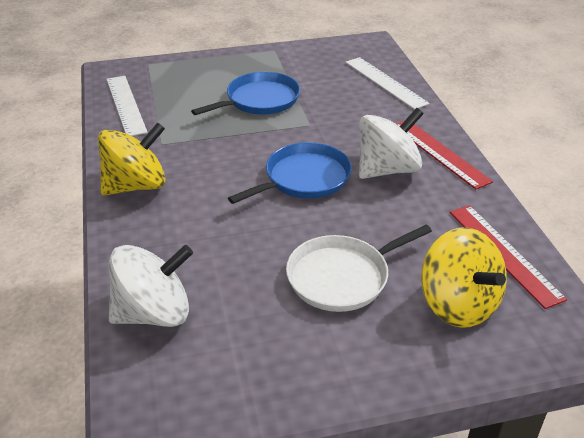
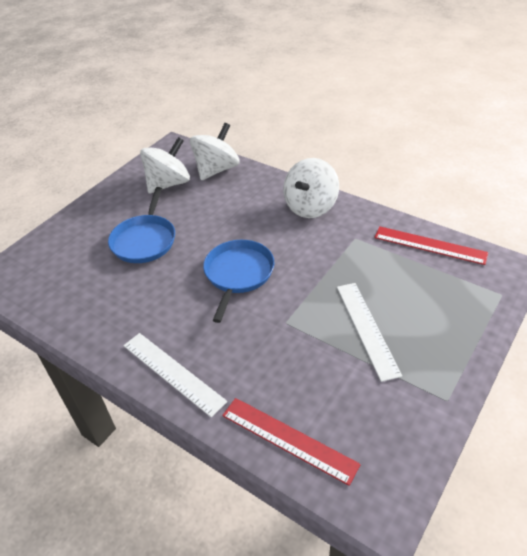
white pan: [286,225,432,312] = 1 -> none = 0
white spinning top: [109,245,193,327] [359,108,424,179] = 2 -> [140,137,190,194] [190,123,240,180] [283,158,339,218] = 3
yellow spinning top: [98,122,166,196] [421,228,507,328] = 2 -> none = 0

